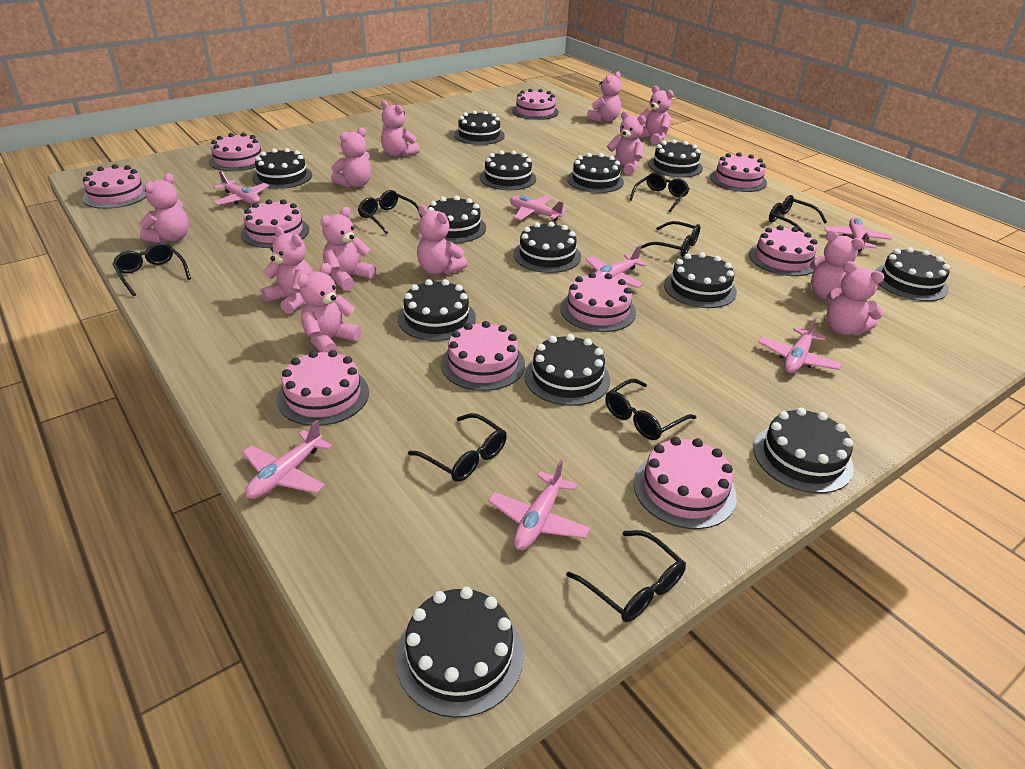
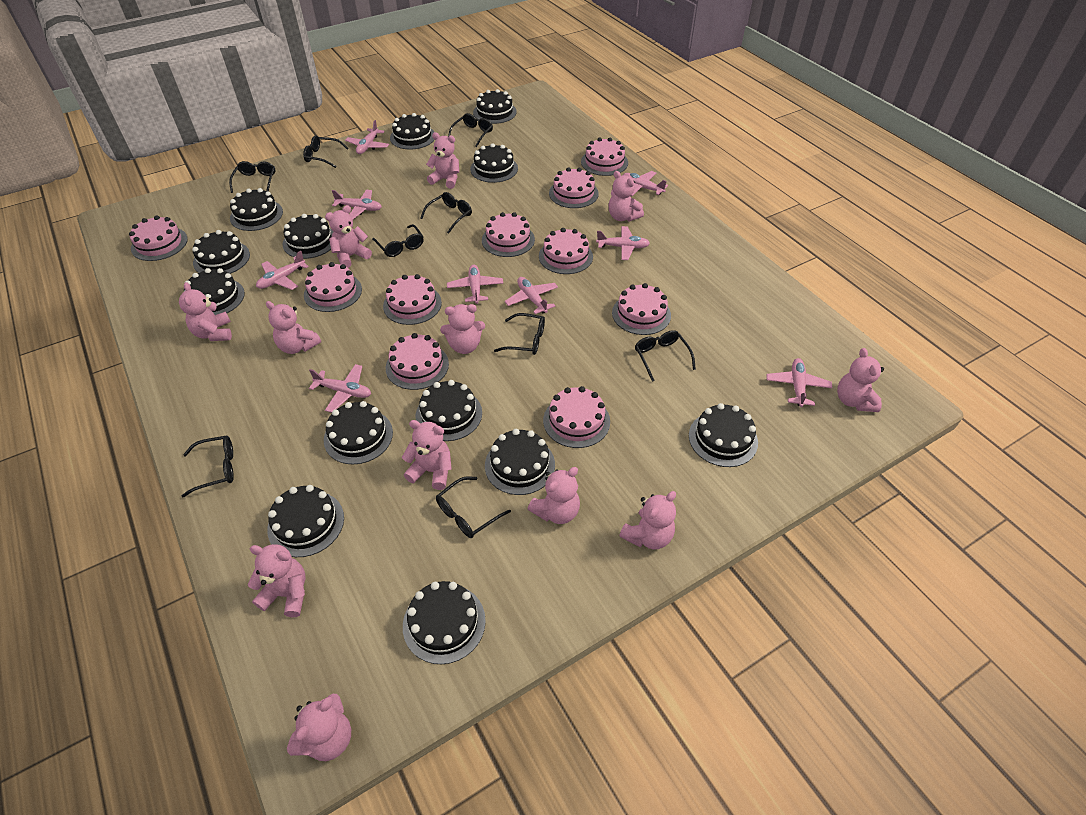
black glasses: [112,243,191,296] [358,190,422,234] [408,413,507,482] [566,530,686,622] [605,379,696,440] [629,172,690,212] [641,221,700,257] [769,195,827,233] = 8 -> [182,435,234,497] [229,161,275,193] [303,135,349,168] [372,224,424,257] [420,192,472,234] [436,476,511,538] [448,113,493,147] [494,313,545,355] [635,330,696,382] = 9
pink plane: [213,171,269,205] [242,420,332,499] [488,460,590,550] [510,195,566,221] [586,245,648,288] [758,317,842,373] [825,217,892,252] = 7 -> [256,251,309,290] [309,364,371,413] [332,190,382,219] [345,120,389,154] [447,264,503,304] [505,277,558,314] [596,226,650,260] [623,171,668,196] [766,358,832,407] = 9

